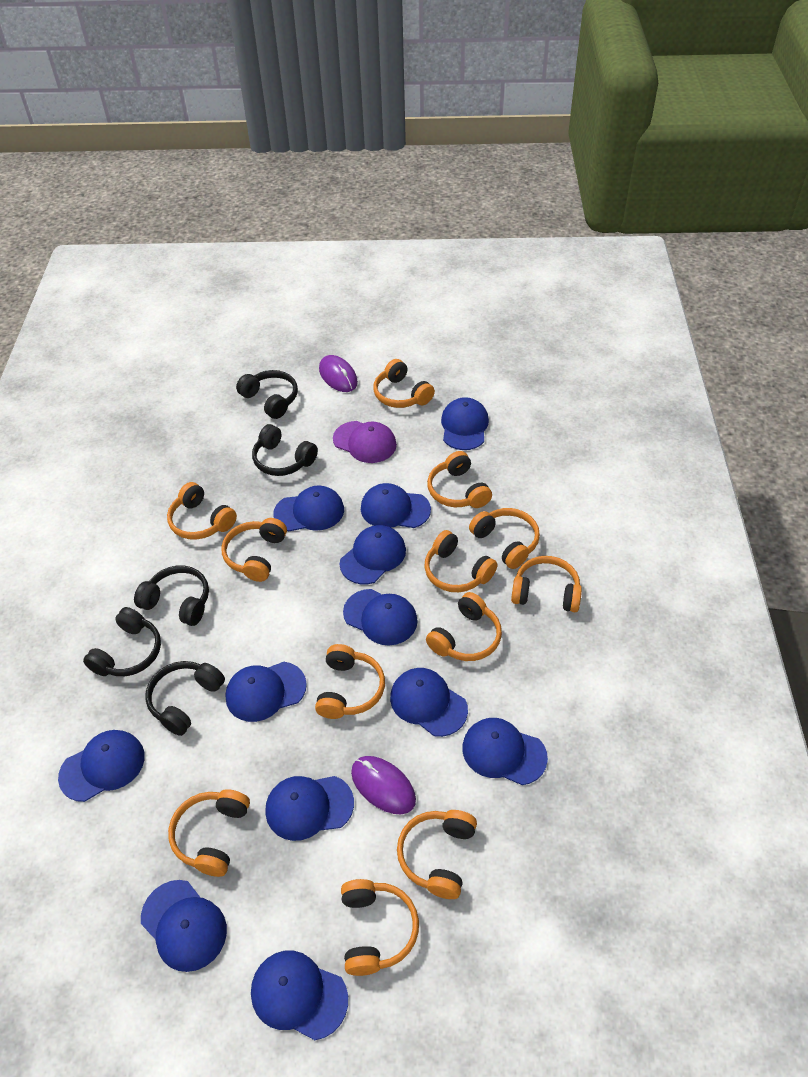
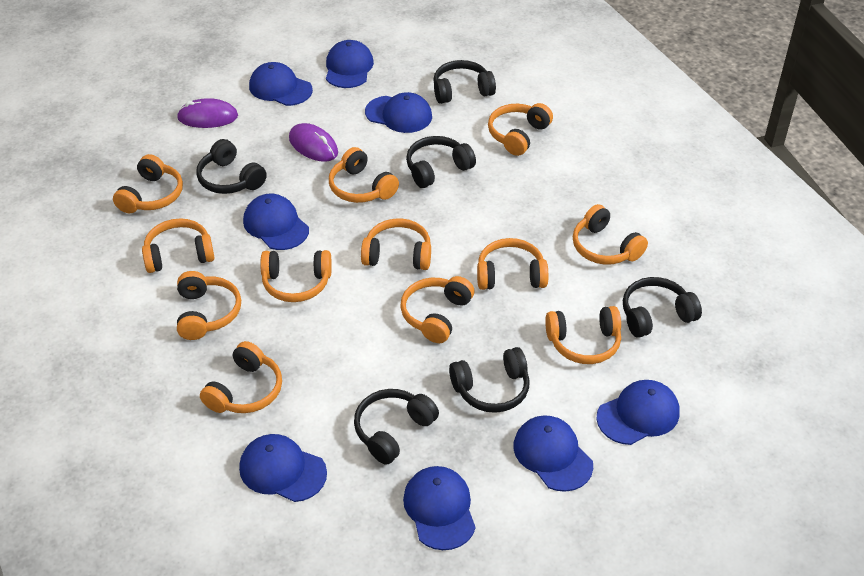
black headphones: [83,607,161,676] [134,565,209,626] [145,661,225,736] [236,370,298,419] [252,424,318,476] = 5 -> [196,139,267,194] [354,389,439,465] [406,136,476,188] [433,60,496,104] [449,347,530,413] [623,277,702,338] = 6
blue cap: [58,730,145,802] [141,880,227,972] [225,662,307,722] [251,951,348,1040] [265,776,354,841] [273,485,344,531] [340,525,406,584] [343,589,417,645] [361,483,431,528] [390,668,468,737] [441,397,489,450] [462,718,548,785] = 12 -> [239,434,327,502] [243,194,309,250] [249,62,313,106] [326,40,374,88] [365,92,432,133] [403,466,476,550] [513,415,593,492] [596,380,680,445] = 8
purple cap: [333,421,397,463] = 1 -> none = 0

